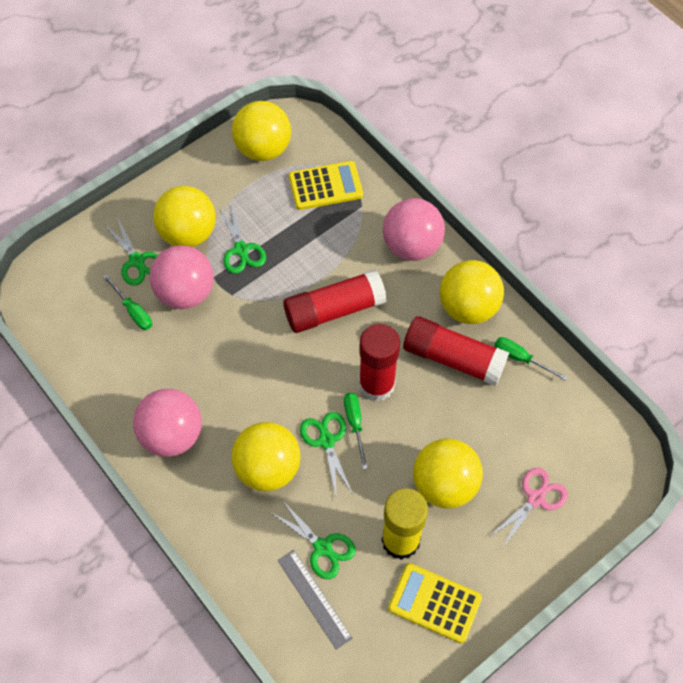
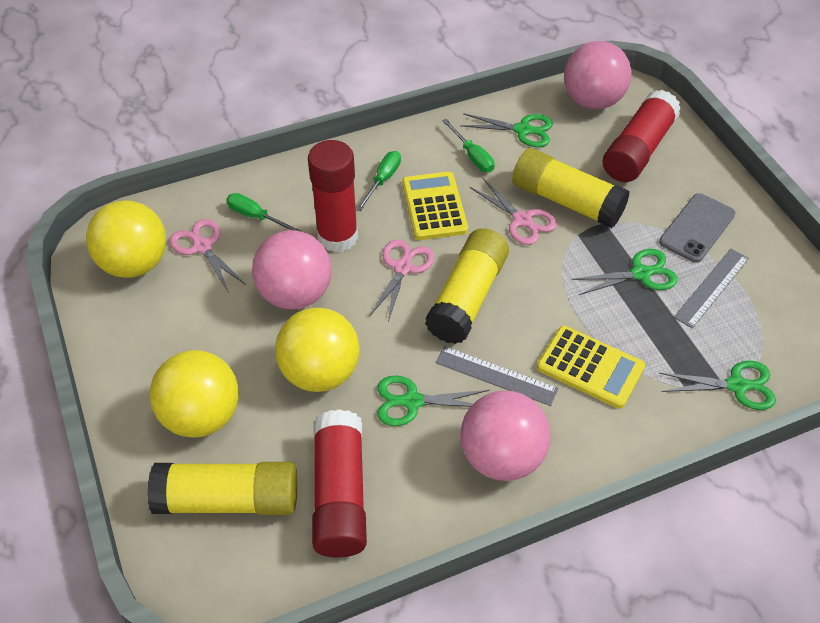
grey phone: none = 0 -> [659,193,735,263] = 1
grey ruler: [278,550,353,650] = 1 -> [435,346,559,406] [673,249,749,328] = 2
pink scissors: [489,468,568,549] = 1 -> [169,219,246,293] [369,240,434,321] [470,178,557,245] = 3
yellow ball: [153,186,216,247] [231,422,301,491] [232,101,291,161] [413,438,483,509] [440,260,504,324] = 5 -> [86,200,166,278] [150,350,239,438] [275,308,360,392] = 3
yellow glue stick: [381,488,428,560] = 1 -> [147,462,297,515] [425,228,509,344] [512,148,630,228] = 3

